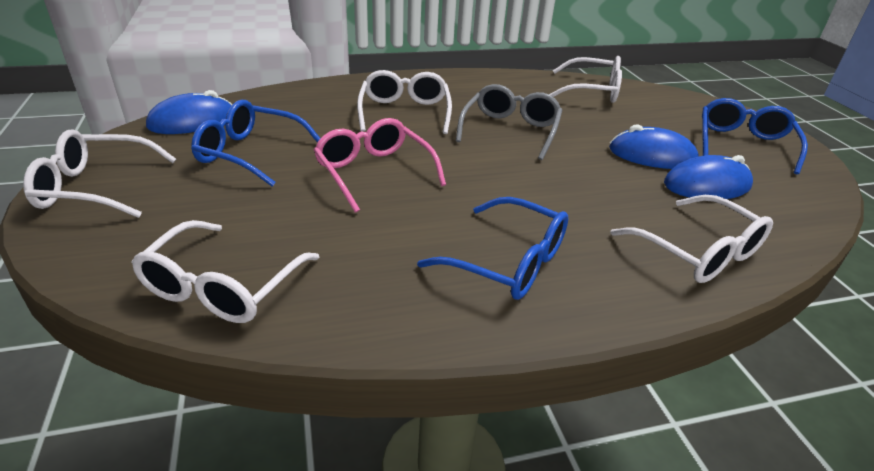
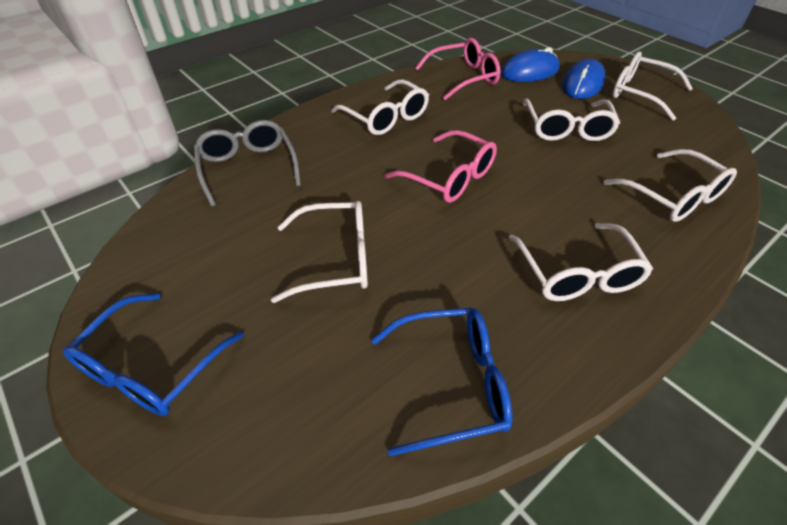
blue glasses: [191,100,321,186] [417,197,568,300] [702,98,808,174] = 3 -> [63,293,244,416] [371,308,512,456] = 2
blue mouse: [146,90,232,134] [609,124,699,169] [664,155,753,199] = 3 -> [501,47,559,82] [562,59,606,99] = 2
pink glasses: [314,118,446,213] = 1 -> [385,130,497,203] [415,38,500,100] = 2
white glasses: [23,129,176,218] [131,220,320,323] [357,70,452,134] [549,56,622,103] [610,195,773,283] = 5 -> [271,201,368,303] [331,79,429,135] [508,223,653,301] [523,99,620,141] [604,149,737,222] [612,51,693,121] = 6

